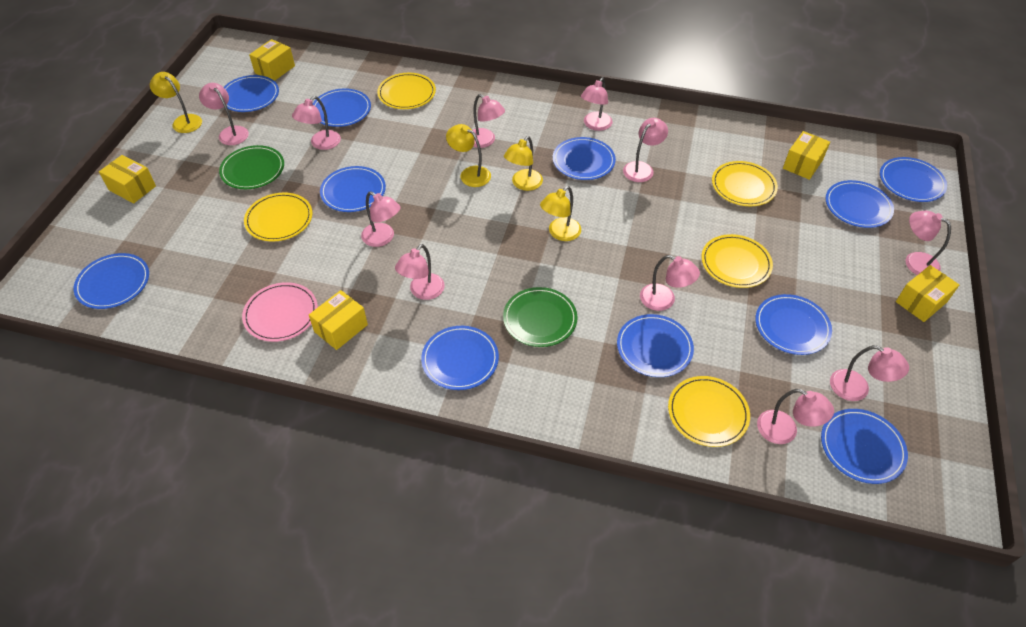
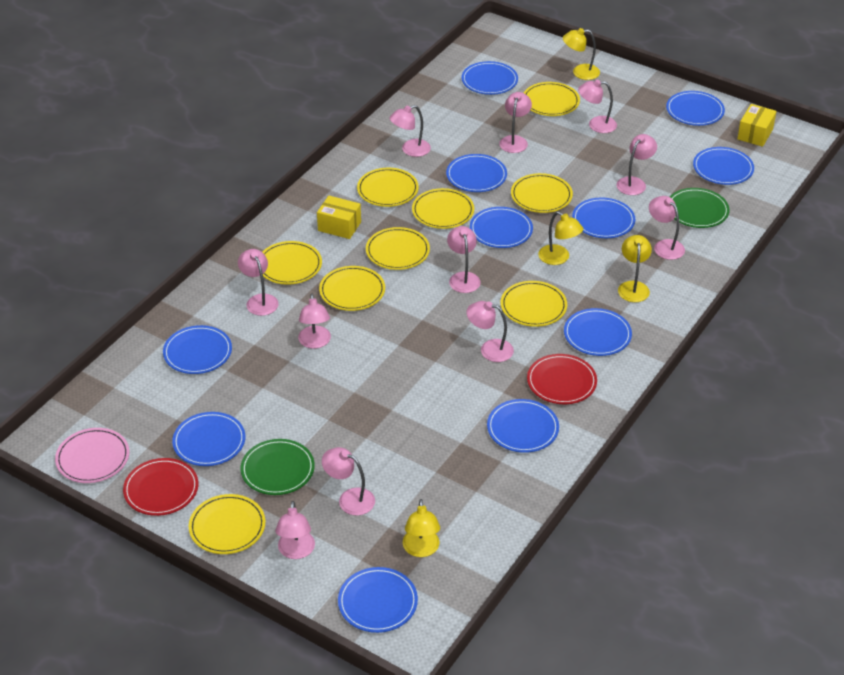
red plate: none = 0 -> [123,458,198,516] [527,354,597,404] = 2
yellow box: [99,155,156,204] [249,39,295,81] [309,290,368,350] [783,131,830,180] [896,265,959,322] = 5 -> [317,196,361,239] [737,104,777,147] = 2
yellow plate: [244,192,312,242] [377,73,436,109] [668,376,750,447] [701,234,773,288] [712,161,778,206] = 5 -> [189,494,265,554] [262,241,322,285] [319,266,385,311] [357,168,419,207] [366,227,430,270] [412,188,474,229] [501,281,567,327] [511,173,573,213] [524,82,580,116] = 9

